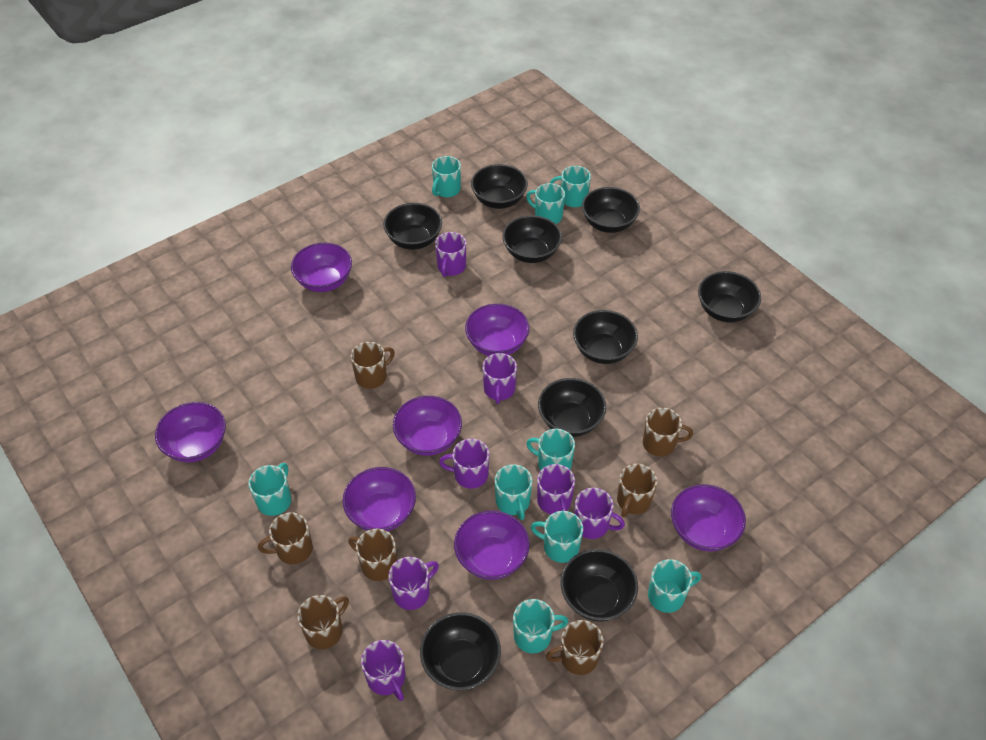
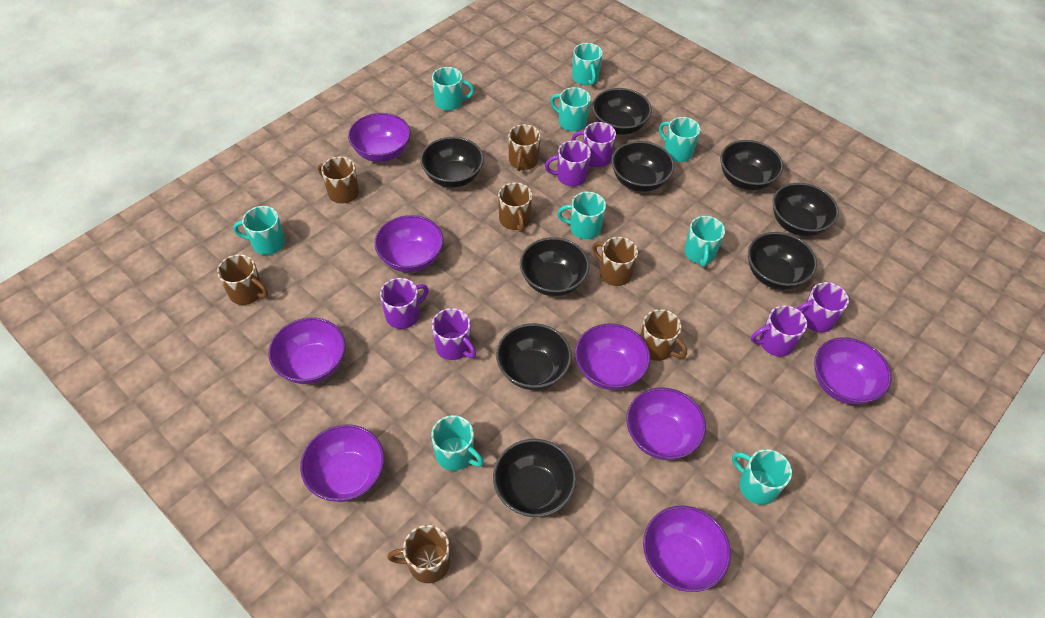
purple bowl: [155,402,226,463] [291,243,352,292] [343,467,416,531] [393,396,462,456] [454,510,530,580] [465,304,529,356] [671,484,746,552] = 7 -> [268,317,346,384] [300,424,384,502] [348,113,410,162] [374,215,444,273] [575,323,650,390] [626,387,706,460] [643,506,731,592] [814,337,892,405] = 8
purple mug: [361,640,405,701] [389,557,439,610] [435,232,466,277] [439,439,489,489] [482,353,517,404] [537,464,575,514] [574,488,625,539] = 7 -> [380,278,429,329] [432,308,476,360] [545,140,591,186] [572,122,616,167] [751,305,807,357] [796,282,849,333] = 6

